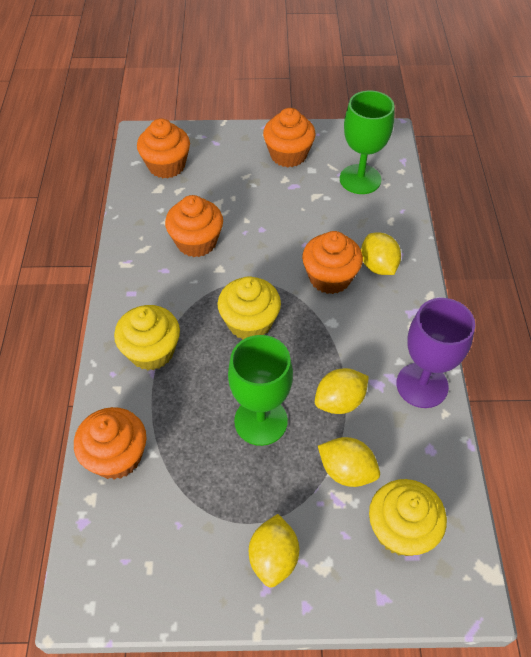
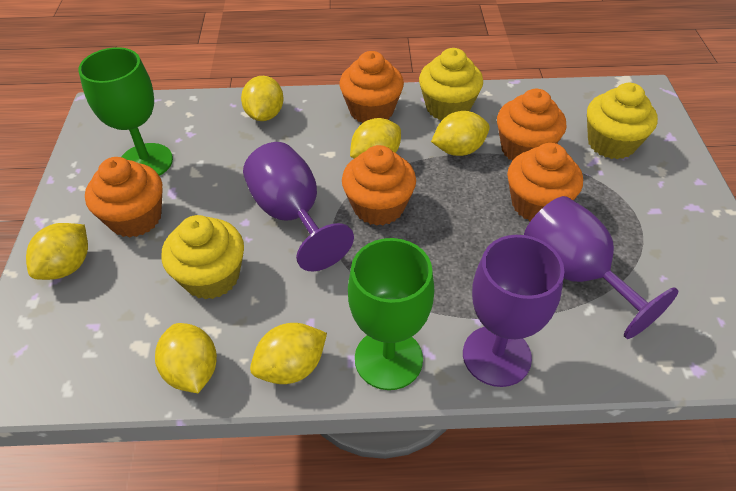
purple goblet: [396,298,475,408] = 1 -> [243,142,354,271] [463,235,564,387] [524,196,678,339] = 3
yellow lemon: [249,514,299,587] [315,368,369,414] [318,437,380,487] [361,232,401,275] = 4 -> [26,223,88,280] [155,323,217,393] [241,76,284,121] [250,323,327,384] [350,118,401,159] [431,111,490,156] = 6

